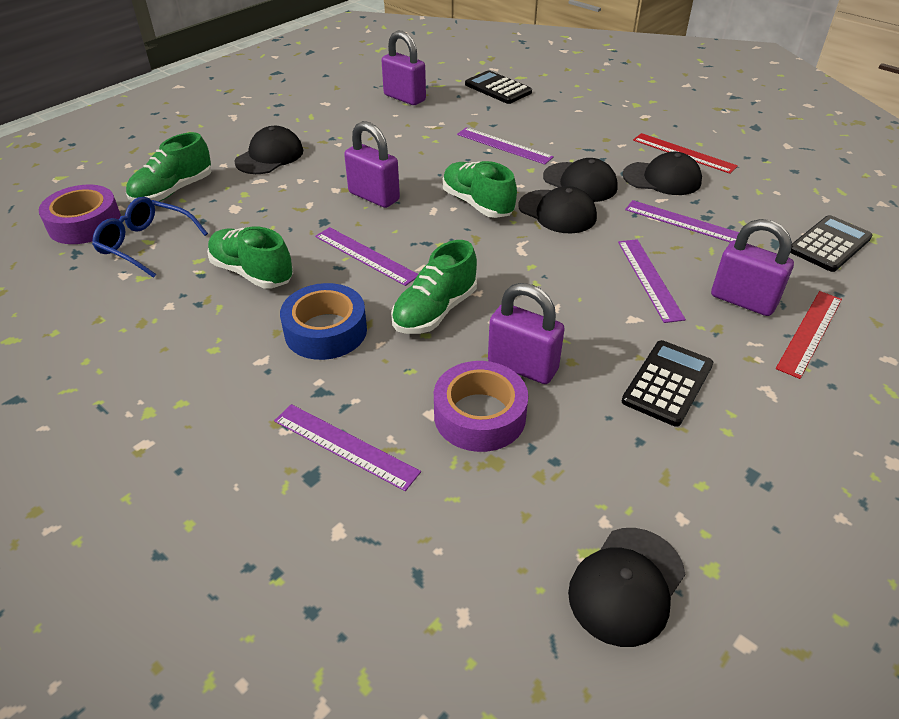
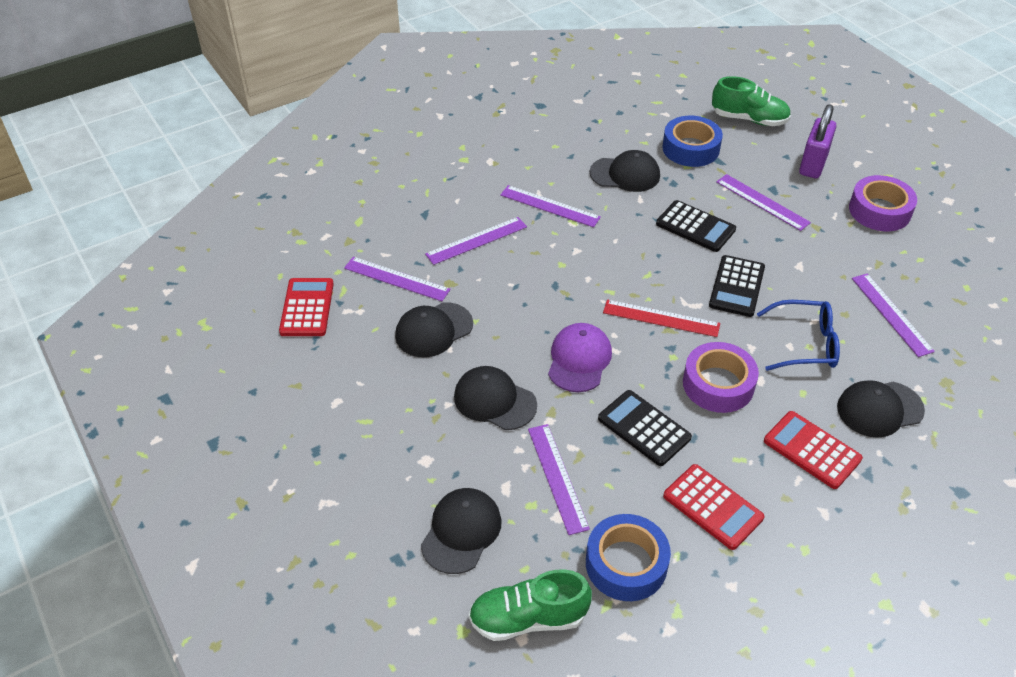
blue tape: [280,283,367,360] = 1 -> [586,514,671,601] [662,116,723,167] = 2
green shoe: [126,132,211,202] [207,226,293,288] [391,240,477,334] [442,161,517,218] = 4 -> [469,569,592,641] [712,76,791,126] = 2
purple cap: none = 0 -> [548,323,612,392] = 1
purple padlock: [344,121,400,208] [381,31,426,105] [488,283,565,384] [711,219,794,316] = 4 -> [799,104,836,178] = 1
purple ruler: [274,404,421,491] [315,227,418,286] [457,127,554,165] [618,239,686,323] [625,200,739,242] = 5 -> [344,257,451,301] [425,217,527,265] [500,185,601,227] [528,424,590,535] [716,174,811,231] [852,273,935,357] = 6
red calculator: none = 0 -> [279,278,334,336] [663,464,764,550] [764,411,863,489] = 3
red ruler: [633,133,738,174] [776,291,842,379] = 2 -> [603,299,720,337] = 1

